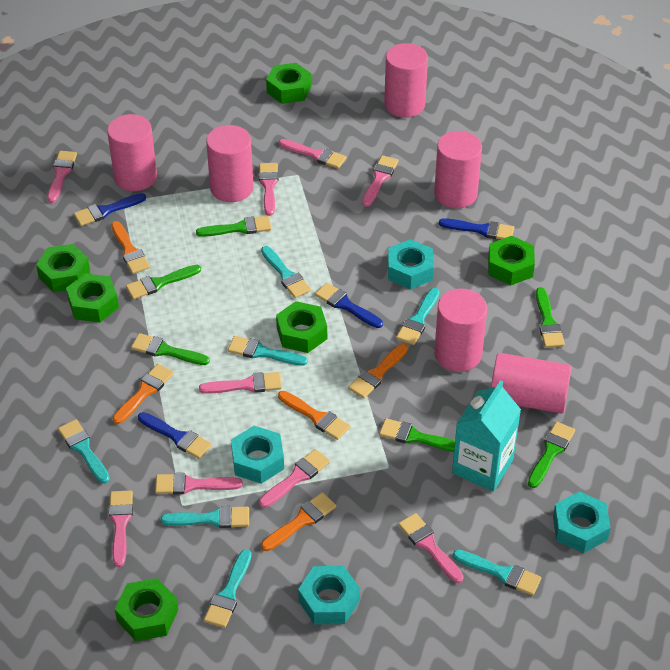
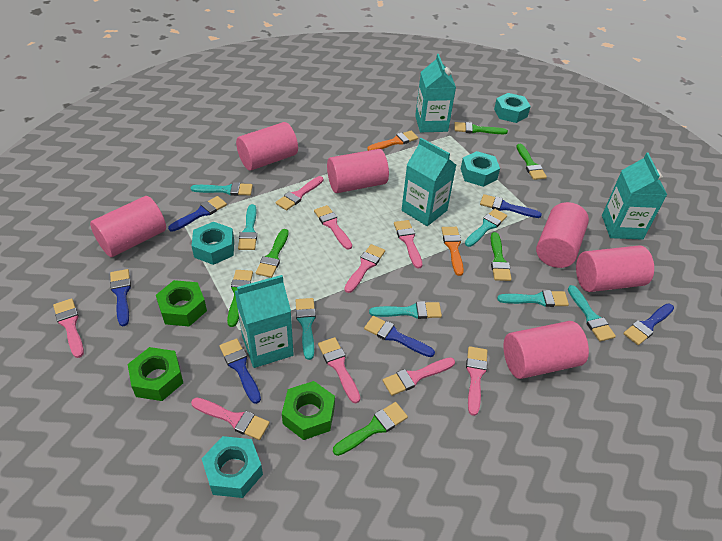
blue brush: [74,193,146,226] [138,412,212,459] [315,283,383,328] [439,218,514,239] = 4 -> [110,269,131,326] [168,196,227,232] [219,338,261,404] [364,316,435,357] [480,194,542,218] [623,303,674,345] = 6
green nut: [36,244,90,292] [66,273,119,323] [115,578,178,641] [266,63,311,104] [276,301,327,353] [488,236,535,285] = 6 -> [128,347,183,401] [156,280,207,327] [282,381,335,440] = 3
orange brush: [111,221,150,274] [113,364,174,424] [261,492,337,551] [278,391,350,440] [348,344,408,399] = 5 -> [367,131,418,151] [441,227,464,276] = 2
turquoise carton: [452,380,521,492] = 1 -> [235,275,294,368] [402,138,456,226] [415,54,456,132] [602,153,667,240] = 4

